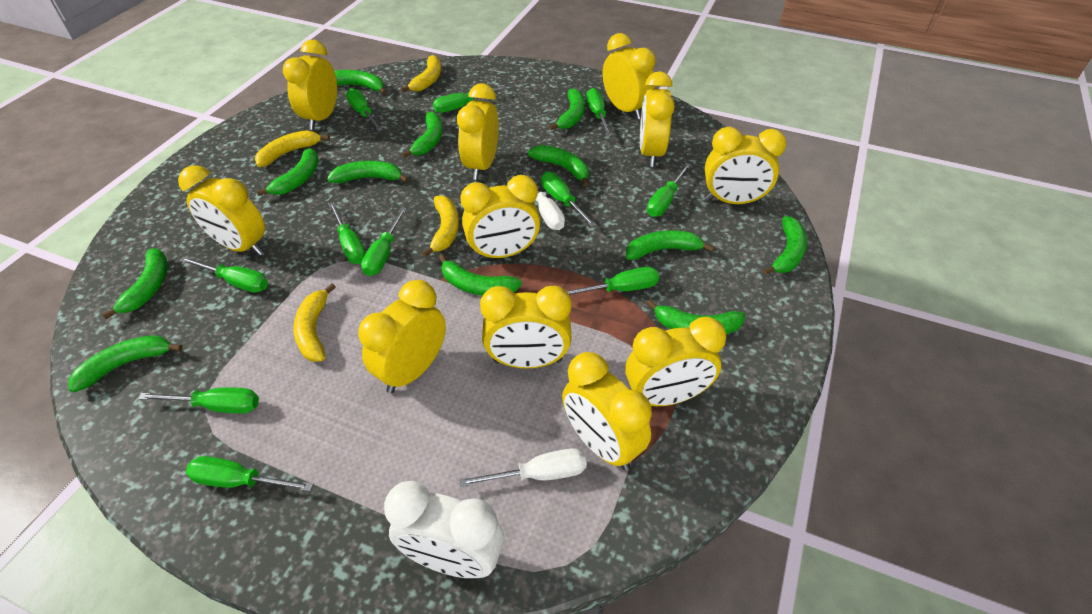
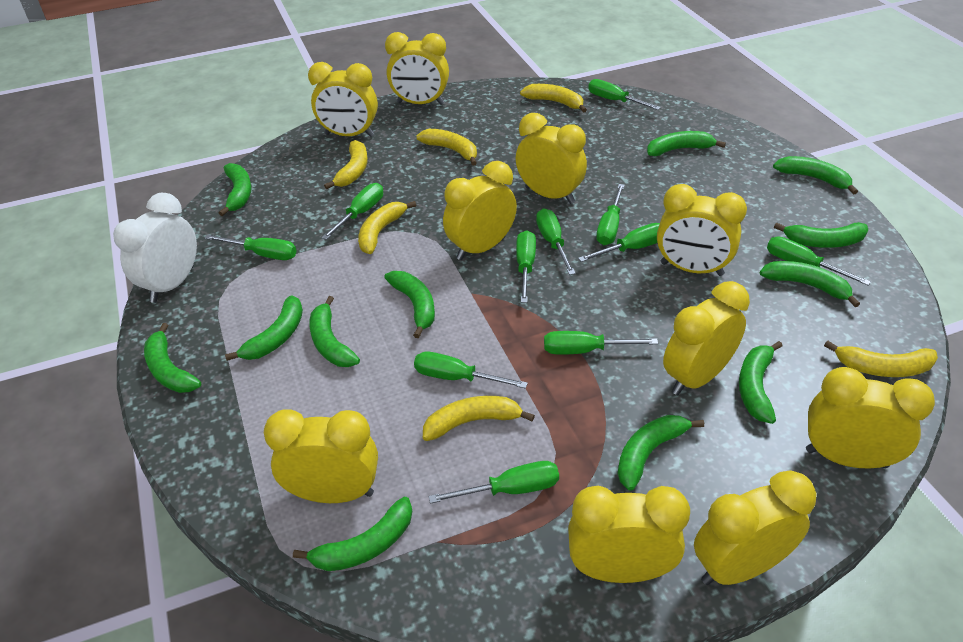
white screwdriver: [458,448,587,487] [522,171,565,230] = 2 -> none = 0
yellow banana: [255,130,330,167] [294,283,336,362] [401,55,441,92] [422,195,459,257] = 4 -> [324,140,368,189] [358,201,416,254] [416,129,477,166] [423,396,535,441] [520,84,587,113] [824,341,938,377] = 6
yellow clock: [178,165,265,256] [283,40,337,130] [358,280,446,394] [457,83,499,180] [461,175,540,259] [480,286,572,369] [562,352,652,470] [603,33,656,120] [625,317,726,406] [640,71,675,167] [705,127,786,204] = 11 -> [264,409,378,503] [308,62,378,137] [385,32,449,105] [443,161,517,260] [516,113,587,204] [568,486,690,583] [657,184,747,276] [663,281,750,395] [694,470,817,585] [806,367,935,468] = 10

